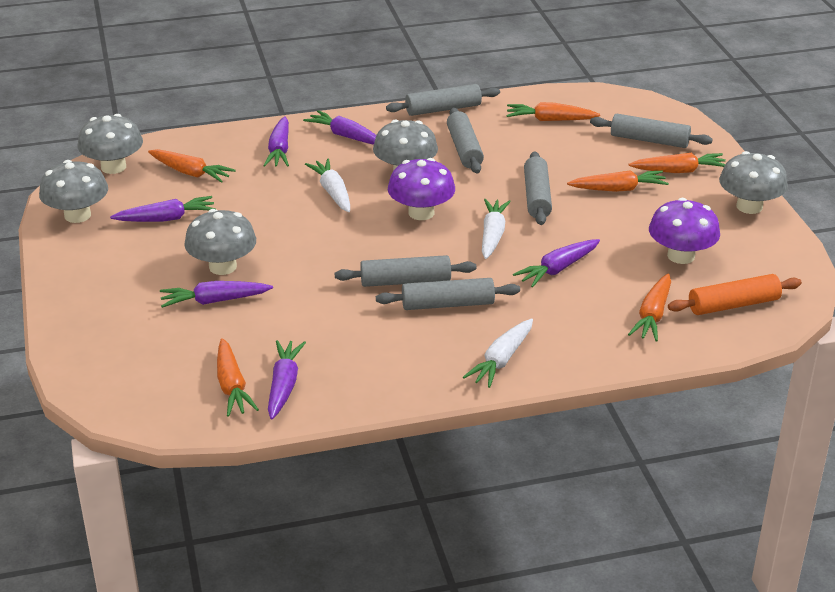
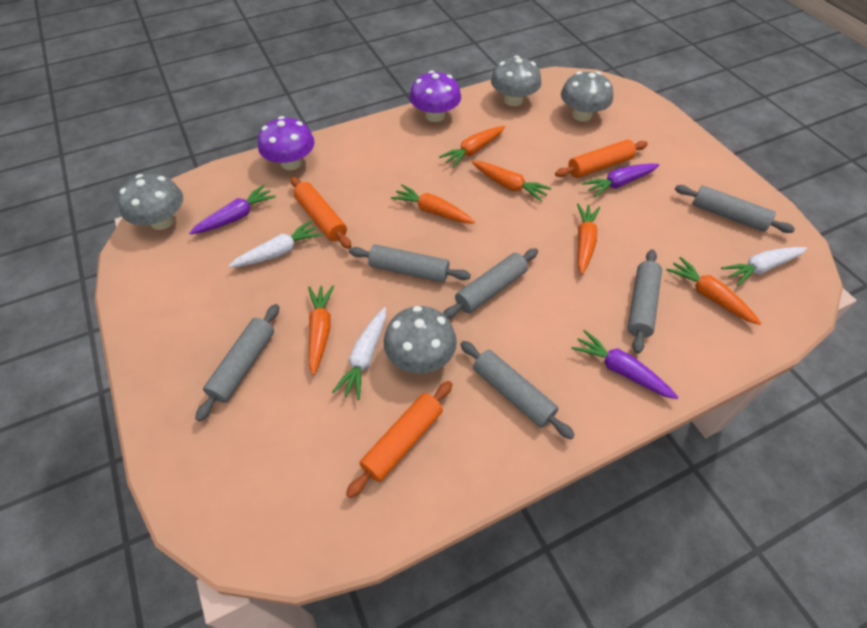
grey mushroom: [39,160,108,223] [78,114,143,174] [184,209,256,275] [373,119,438,171] [719,151,788,214] = 5 -> [118,174,183,230] [384,306,457,374] [491,55,541,106] [561,71,613,122] = 4
orange rolling pin: [668,274,802,315] = 1 -> [291,177,351,249] [346,381,453,498] [555,140,648,178] = 3
purple carrot: [110,196,216,222] [160,281,273,308] [263,116,289,167] [268,340,306,420] [303,110,376,145] [513,239,600,287] = 6 -> [189,185,276,235] [571,330,679,399] [582,163,659,198] = 3

